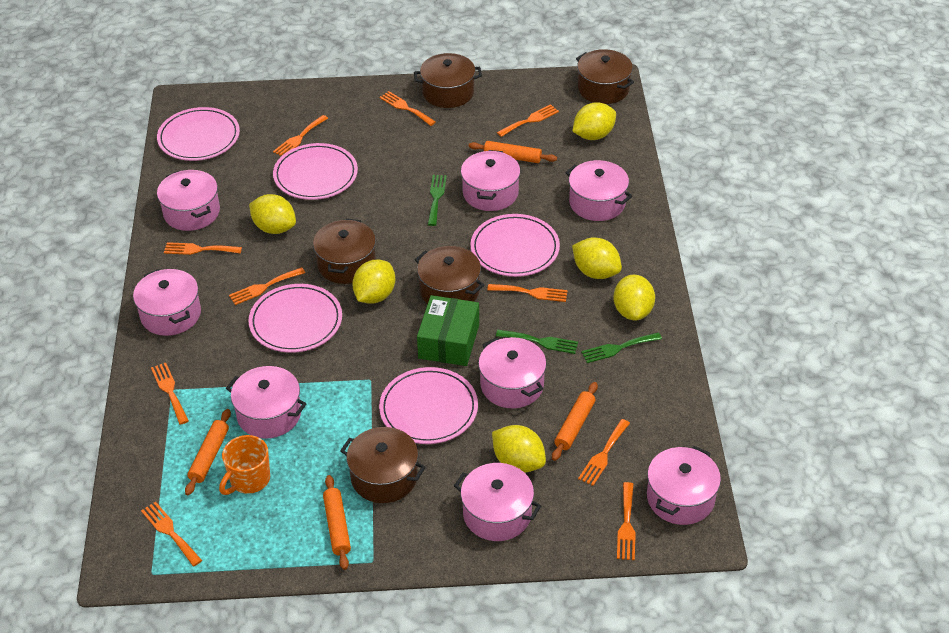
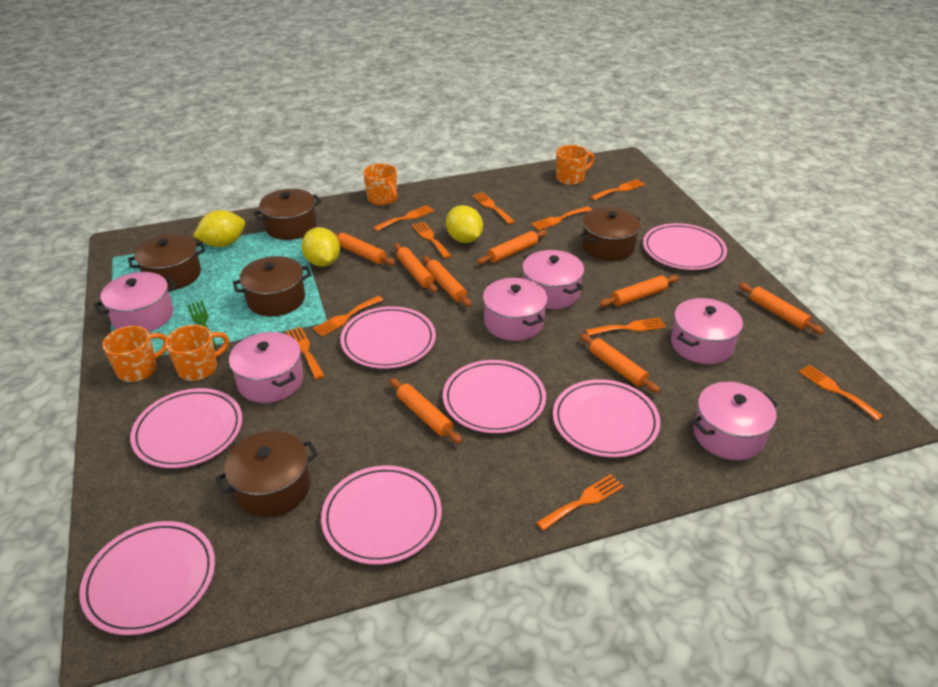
green box: [417,295,479,366] = 1 -> none = 0
green fork: [428,175,447,226] [496,330,578,354] [581,332,662,363] = 3 -> [188,301,217,348] = 1
orange mug: [219,435,270,495] = 1 -> [103,326,167,382] [165,325,229,381] [363,163,397,205] [556,145,594,185] = 4
orange rolling pin: [185,409,231,495] [323,475,351,570] [469,141,557,163] [552,382,598,461] = 4 -> [333,232,396,266] [389,378,462,444] [394,243,437,293] [423,256,471,307] [477,230,547,264] [580,333,660,393] [600,275,679,307] [739,283,824,334] = 8
pink plate: [157,107,240,161] [248,284,342,353] [273,143,358,200] [379,367,478,444] [470,214,560,277] = 5 -> [79,521,215,635] [130,388,242,468] [321,466,442,565] [340,306,436,369] [443,360,546,433] [553,379,660,457] [643,223,727,270] = 7
pink pot: [133,269,201,336] [157,170,220,231] [226,366,306,439] [454,463,541,541] [461,150,520,211] [478,337,546,408] [565,160,632,221] [647,446,721,525] = 8 -> [94,272,177,332] [229,332,304,403] [483,278,548,341] [522,250,584,309] [671,298,743,364] [692,382,778,460] = 6
yellow lemon: [249,194,296,234] [352,260,395,304] [492,425,546,473] [572,102,616,140] [572,238,622,279] [613,274,655,321] = 6 -> [193,210,245,247] [301,227,340,267] [446,205,483,243] = 3

